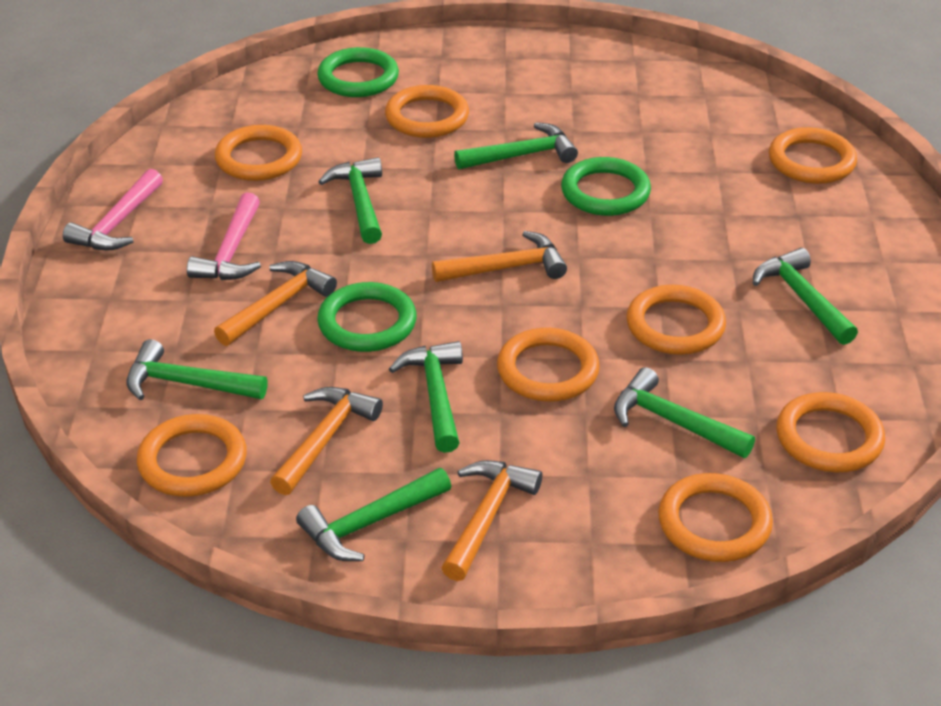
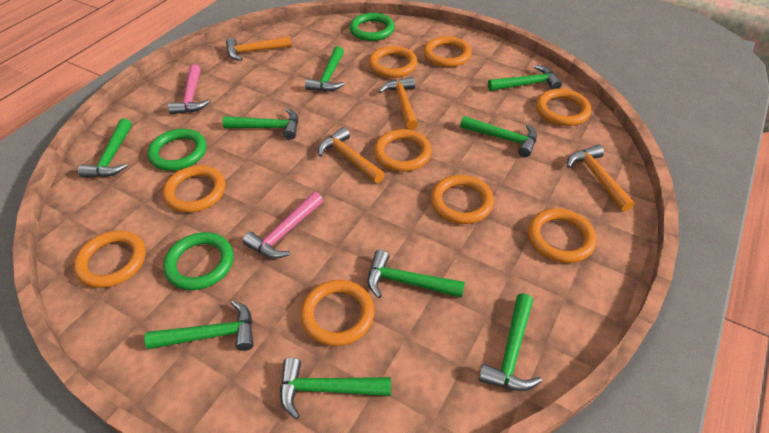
green hammer: [126,339,268,400] [296,468,451,561] [318,157,382,244] [389,341,463,453] [454,122,578,169] [614,367,755,458] [753,248,858,345] = 7 -> [78,119,132,178] [145,300,253,351] [222,108,298,139] [280,357,391,419] [305,46,345,92] [368,250,465,298] [460,116,537,157] [478,293,542,391] [488,65,562,91] = 9
orange ring: [137,414,247,497] [215,125,302,181] [385,85,469,138] [497,328,600,402] [626,285,726,355] [658,473,773,562] [769,127,857,184] [776,392,885,473] = 8 -> [74,230,146,288] [163,165,225,213] [300,280,375,346] [369,46,417,78] [374,129,432,172] [423,36,472,67] [431,175,494,224] [528,208,596,263] [536,89,591,126] = 9

